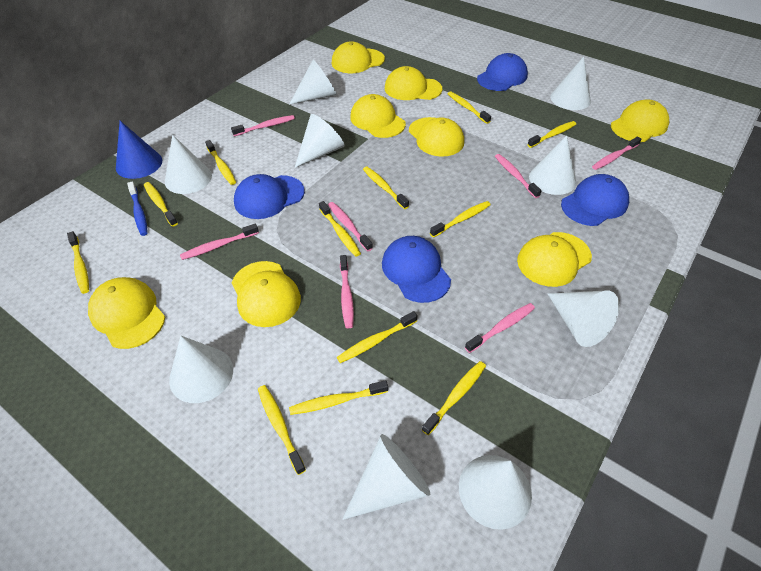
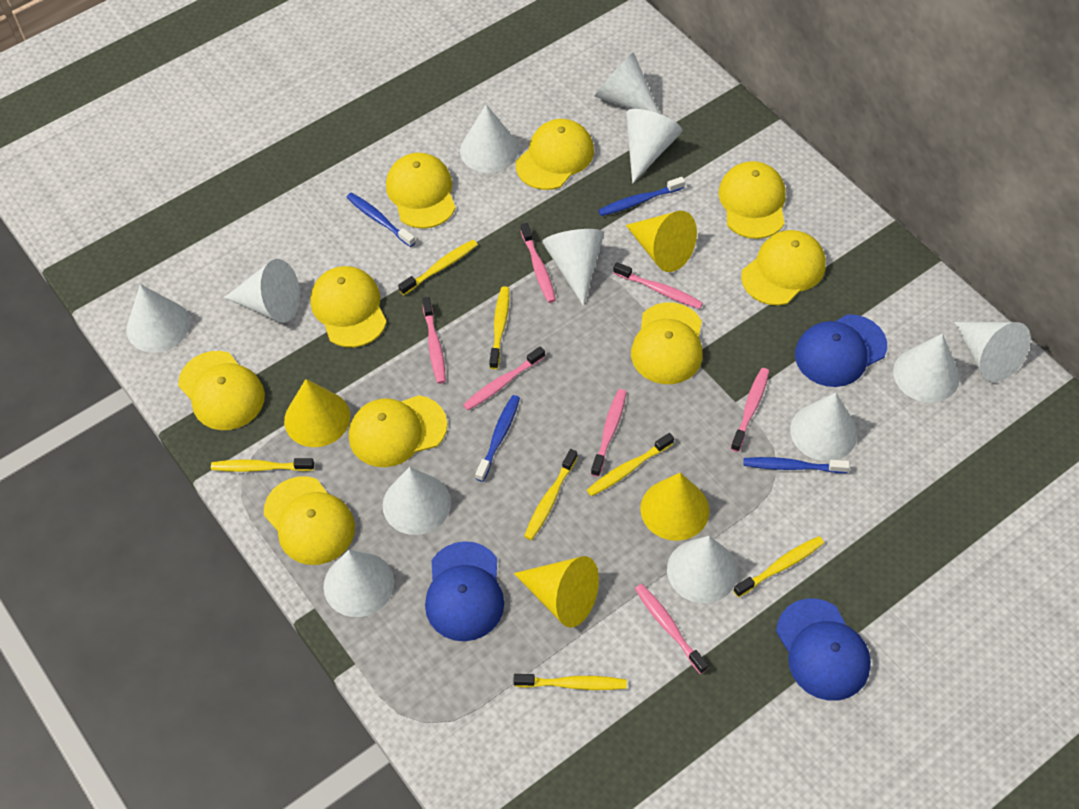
blue cap: [234,174,305,219] [382,236,451,303] [477,53,528,91] [561,174,629,226] = 4 -> [425,541,504,641] [776,599,871,701] [795,314,887,387] = 3
blue cone: [116,121,162,179] = 1 -> none = 0
blue toothbrush: [127,181,148,236] = 1 -> [346,193,416,247] [475,395,520,482] [598,177,685,216] [743,457,850,473] = 4
white cone: [165,135,212,194] [169,336,233,403] [289,60,337,105] [295,114,345,168] [342,434,430,520] [459,455,532,530] [529,136,576,195] [547,291,619,347] [550,56,591,110] = 9 -> [126,284,190,353] [224,259,300,323] [323,550,394,617] [383,467,451,535] [460,104,519,173] [542,229,604,306] [594,52,660,114] [626,109,683,183] [667,536,738,603] [790,392,858,461] [893,333,959,403] [954,322,1031,382] = 12
yellow cap: [88,277,165,349] [232,261,301,327] [332,42,385,73] [350,94,406,138] [385,66,443,100] [409,117,464,157] [517,232,592,287] [611,99,669,142] = 8 -> [178,351,265,430] [264,476,355,565] [310,266,387,347] [349,395,447,467] [386,153,456,229] [516,119,594,190] [631,302,703,384] [719,161,786,239] [741,230,826,306] = 9
yellow cone: none = 0 -> [284,379,350,447] [514,556,599,628] [626,211,697,272] [640,473,709,541] = 4
yellow toothbrush: [67,231,89,294] [144,182,178,227] [205,140,236,185] [258,385,306,475] [289,380,388,415] [319,201,361,257] [337,311,418,363] [363,166,409,209] [422,361,486,435] [430,201,491,237] [448,91,491,124] [527,121,576,148] = 12 -> [211,458,314,472] [398,240,478,295] [489,286,509,369] [513,674,627,690] [524,449,578,540] [587,433,674,496] [733,536,824,597] = 7

